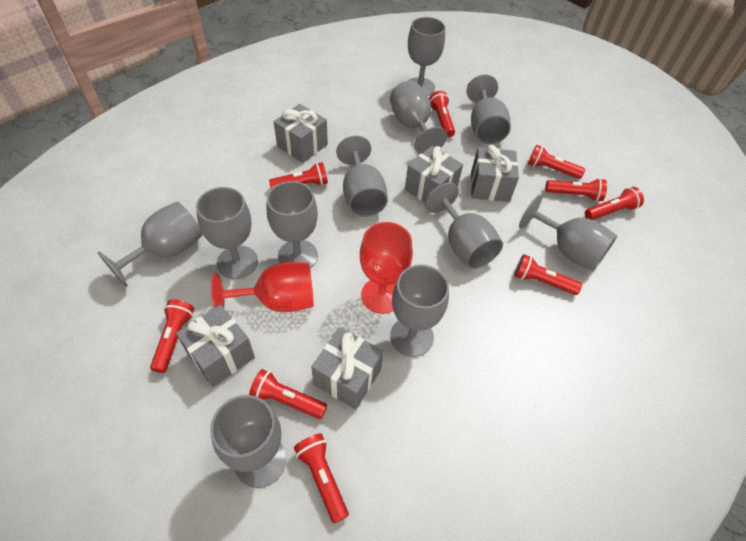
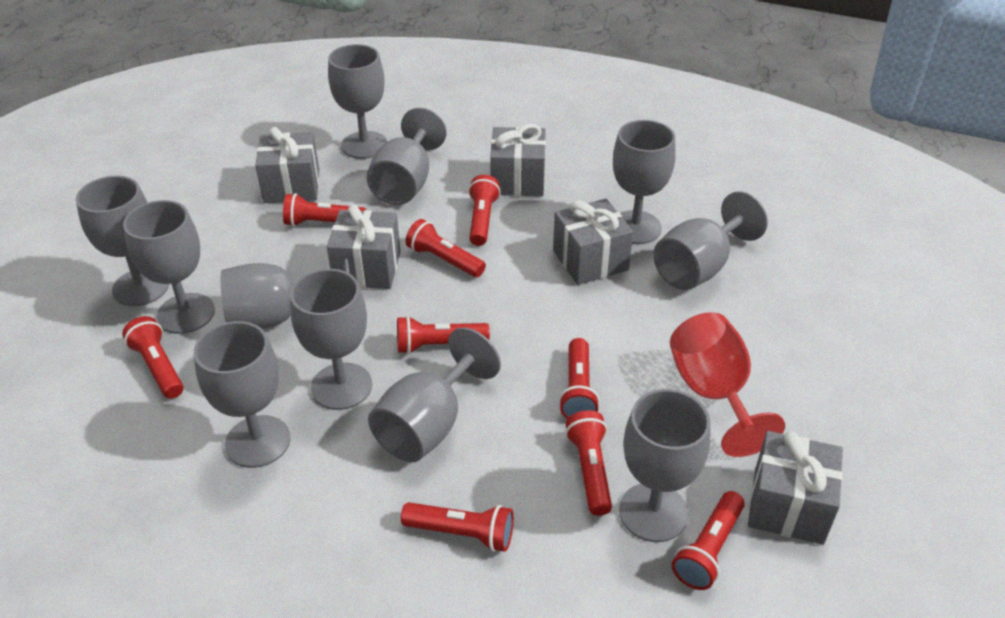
red goblet: [211,262,314,312] [360,222,413,314] = 2 -> [670,312,785,457] = 1

